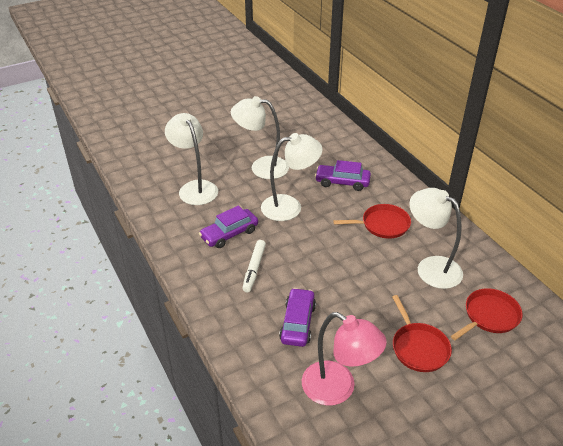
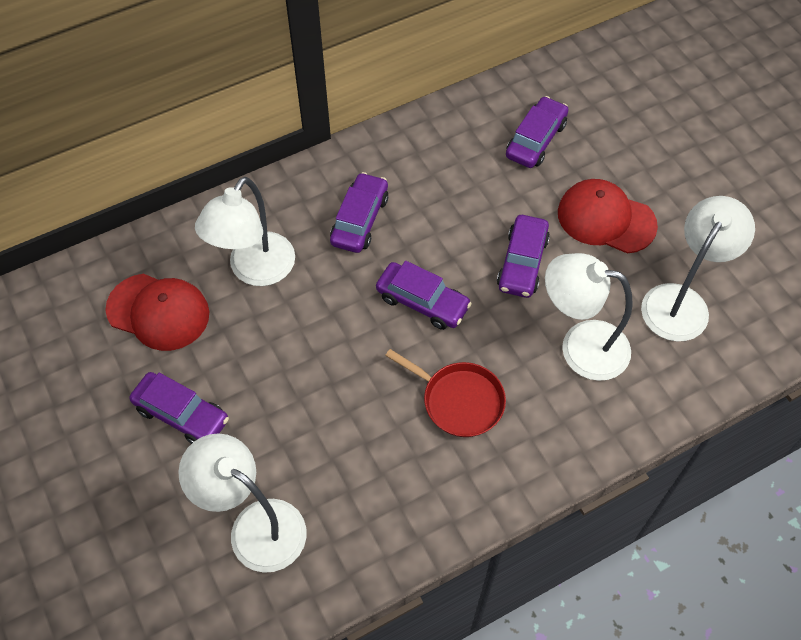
pink lamp: [302,312,387,406] = 1 -> none = 0
purple car: [199,206,258,248] [279,288,316,347] [315,160,371,191] = 3 -> [130,372,229,444] [330,172,388,253] [376,261,472,330] [497,215,550,298] [506,96,568,168] = 5
red cap: none = 0 -> [105,274,209,351] [558,179,658,254] = 2
red pan: [333,204,411,239] [392,295,452,372] [451,288,523,340] = 3 -> [385,349,506,437] = 1
white marker: [242,240,266,293] = 1 -> none = 0

